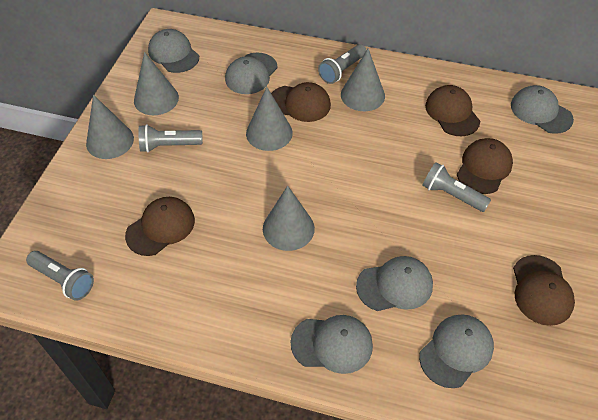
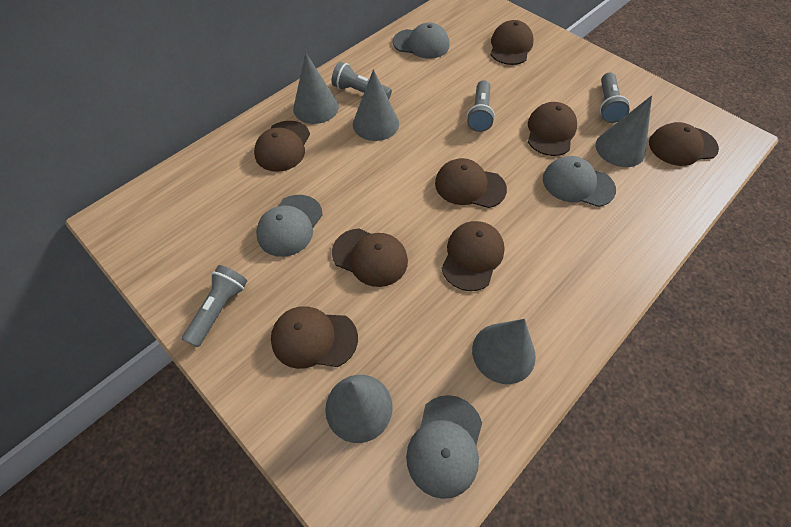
brown cap: [125,197,195,256] [271,82,331,122] [425,85,480,136] [457,138,513,194] [513,255,575,326] = 5 -> [254,121,310,172] [271,306,358,369] [332,228,408,287] [435,158,507,208] [441,221,505,291] [490,20,533,65] [528,102,577,156] [649,122,719,166] = 8
grey cap: [148,29,199,73] [225,53,278,94] [291,315,373,374] [356,256,433,311] [419,314,494,388] [511,85,574,134] = 6 -> [256,195,323,257] [393,22,450,59] [406,395,482,499] [543,156,616,207] = 4

